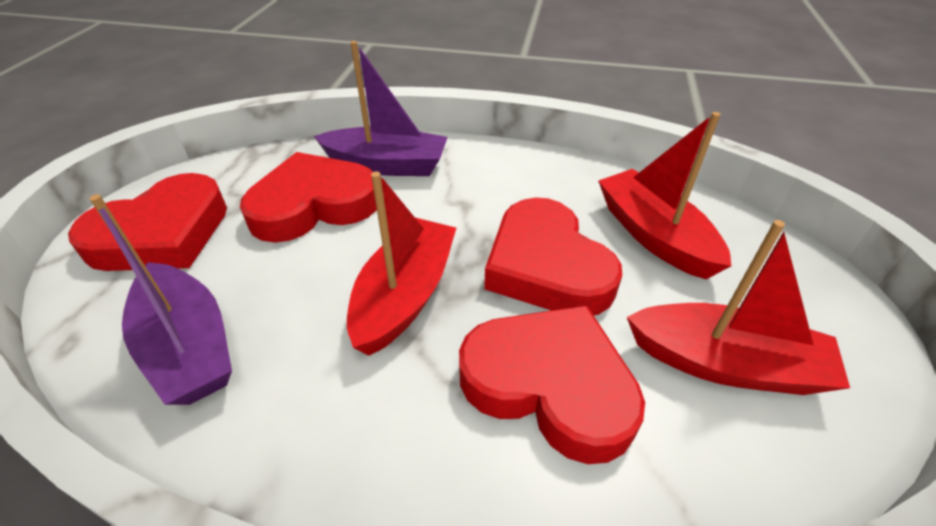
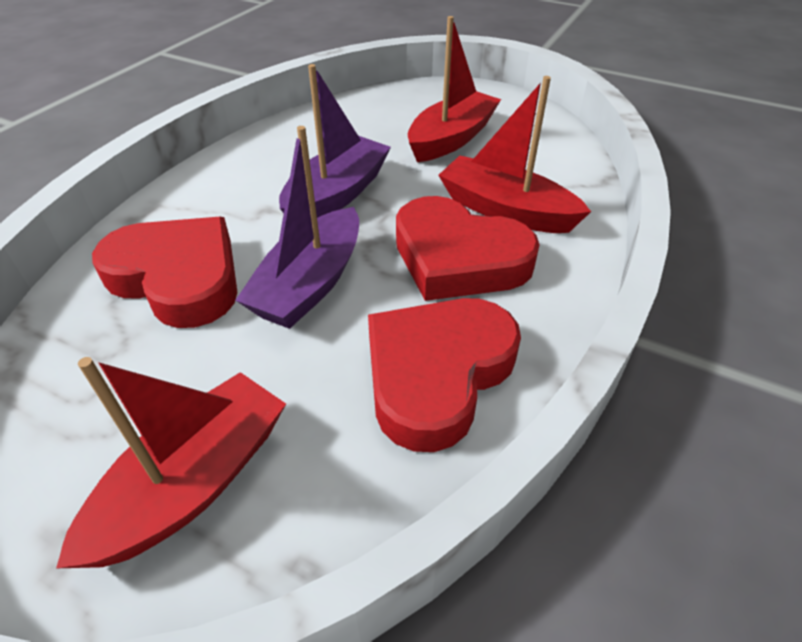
red heart: [68,173,227,271] [240,152,377,243] [459,305,645,464] [484,197,622,315] = 4 -> [92,217,237,328] [368,298,521,452] [396,196,540,301] = 3

